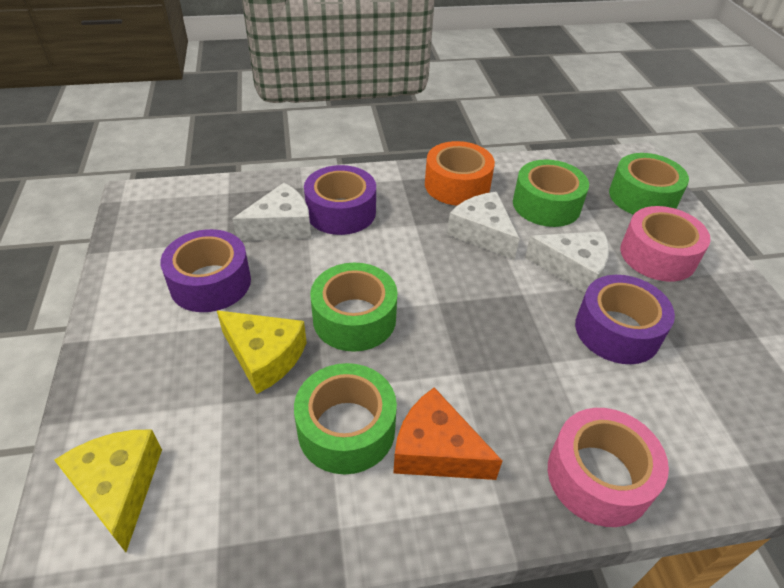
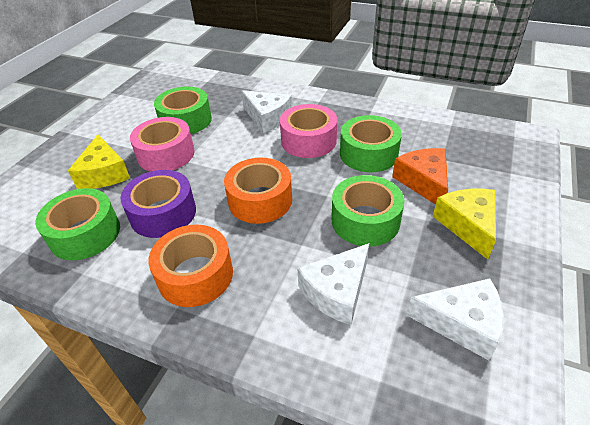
orange tape: [425,141,495,205] = 1 -> [148,225,233,307] [224,158,292,224] = 2
purple tape: [160,229,251,312] [304,165,376,235] [575,275,675,364] = 3 -> [121,170,196,238] = 1

